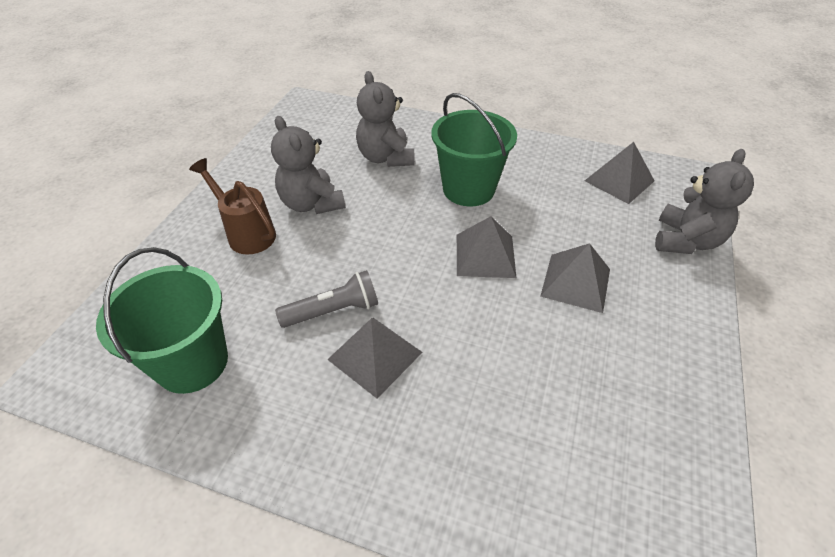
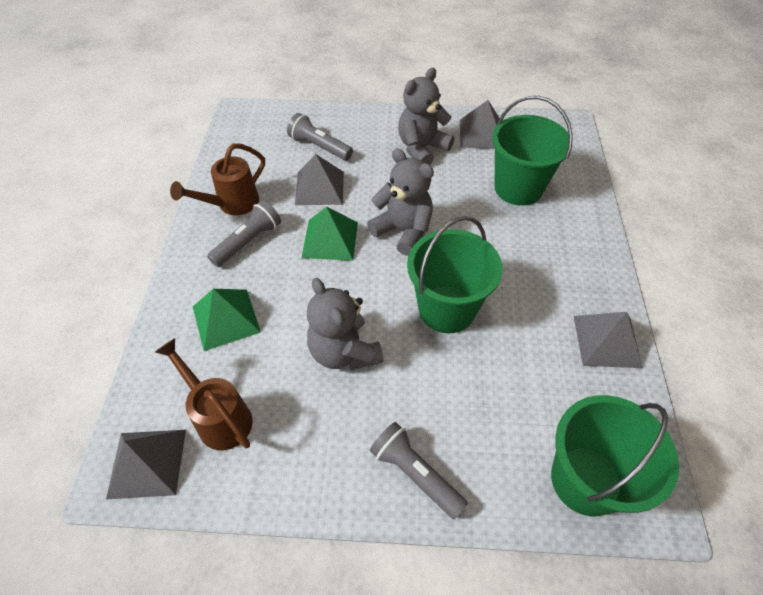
brown watering can: [189,158,276,255] = 1 -> [155,338,253,450] [170,143,265,215] = 2
green bucket: [96,247,228,394] [431,93,517,206] = 2 -> [407,216,503,333] [492,96,573,206] [551,395,679,516] = 3
green pyramid: none = 0 -> [193,289,261,351] [302,207,358,261] = 2
grey flashlight: [275,270,378,328] = 1 -> [207,200,281,267] [287,113,353,160] [370,422,468,520] = 3

